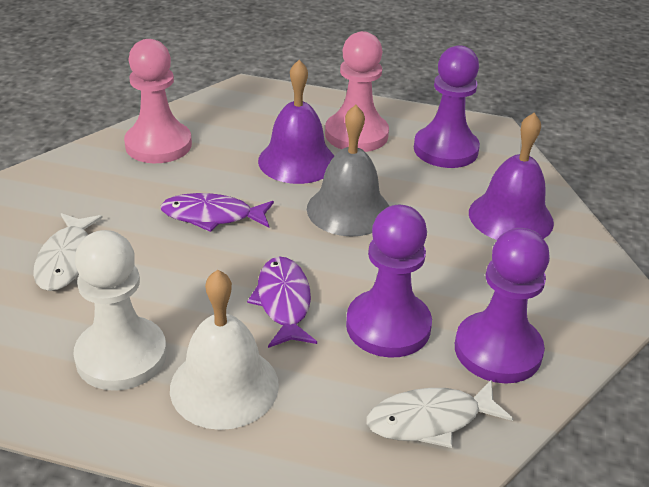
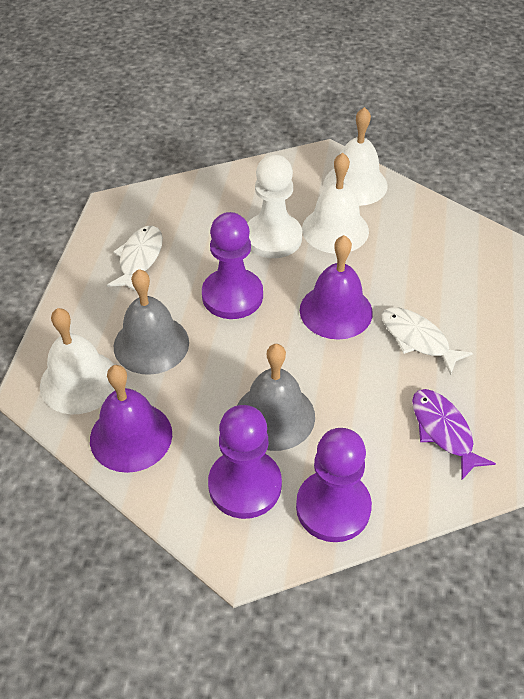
grey bell: [307,105,389,236] = 1 -> [114,269,189,375] [237,344,315,451] = 2
pink pawn: [124,39,192,163] [325,31,389,152] = 2 -> none = 0
purple fish: [160,193,274,232] [247,257,317,348] = 2 -> [412,389,496,480] = 1
white bell: [170,270,279,430] = 1 -> [40,308,115,414] [302,153,369,253] [324,107,388,206] = 3

